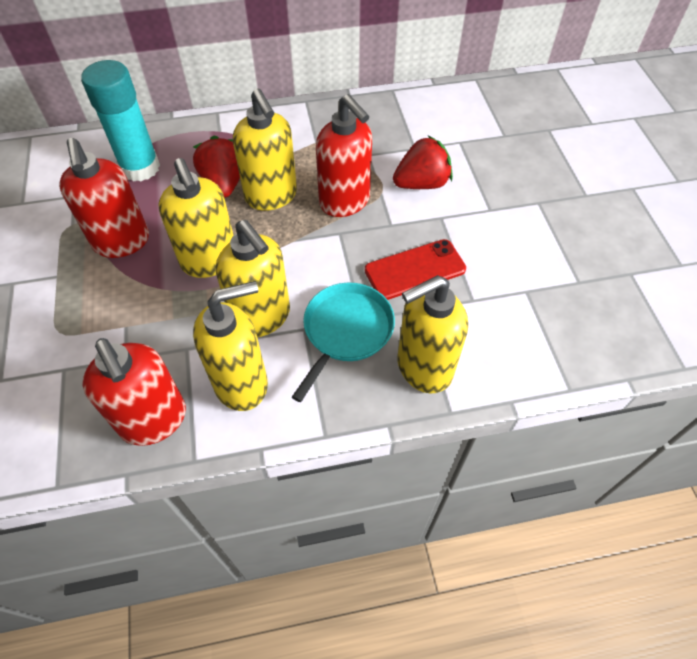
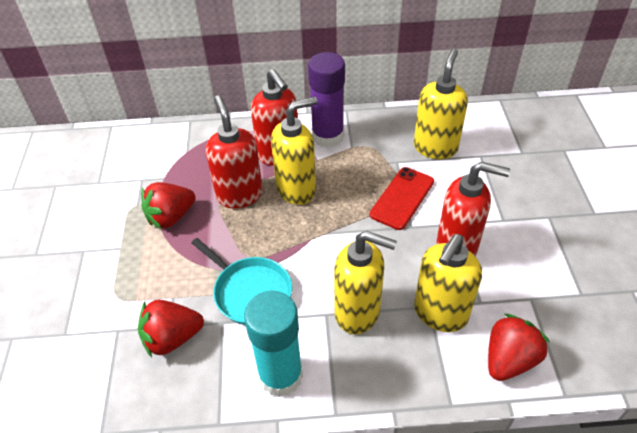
purple glue stick: none = 0 -> [308,52,345,148] = 1
red strawberry: [193,136,240,198] [393,136,453,189] = 2 -> [138,300,204,357] [141,182,196,230] [488,314,550,381] = 3
yellow soap dispenser: [159,158,234,278] [193,281,268,411] [216,220,290,337] [233,89,297,211] [397,275,468,393] = 5 -> [271,97,318,205] [334,231,397,334] [414,49,468,159] [414,234,482,332] = 4

